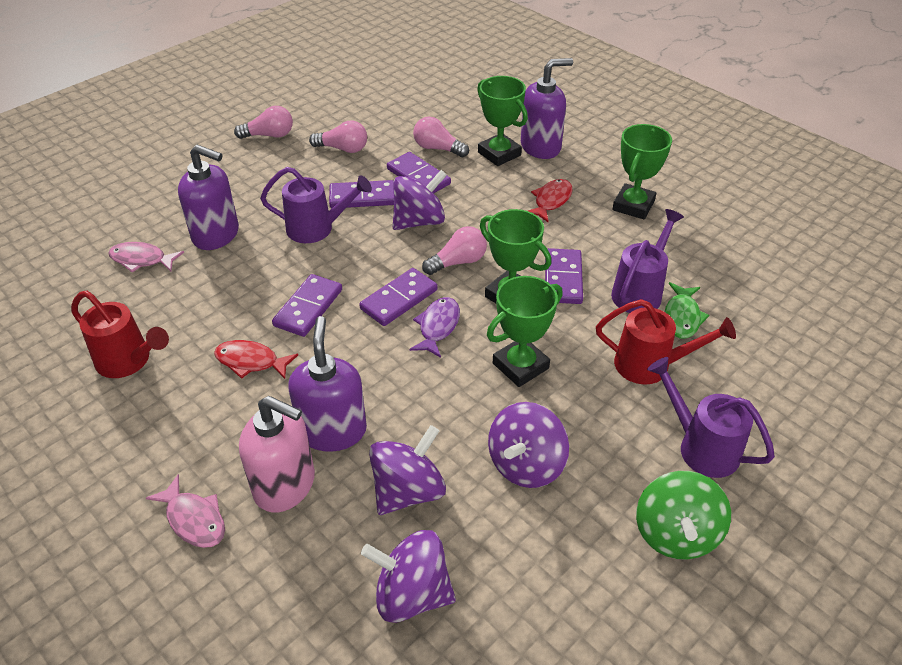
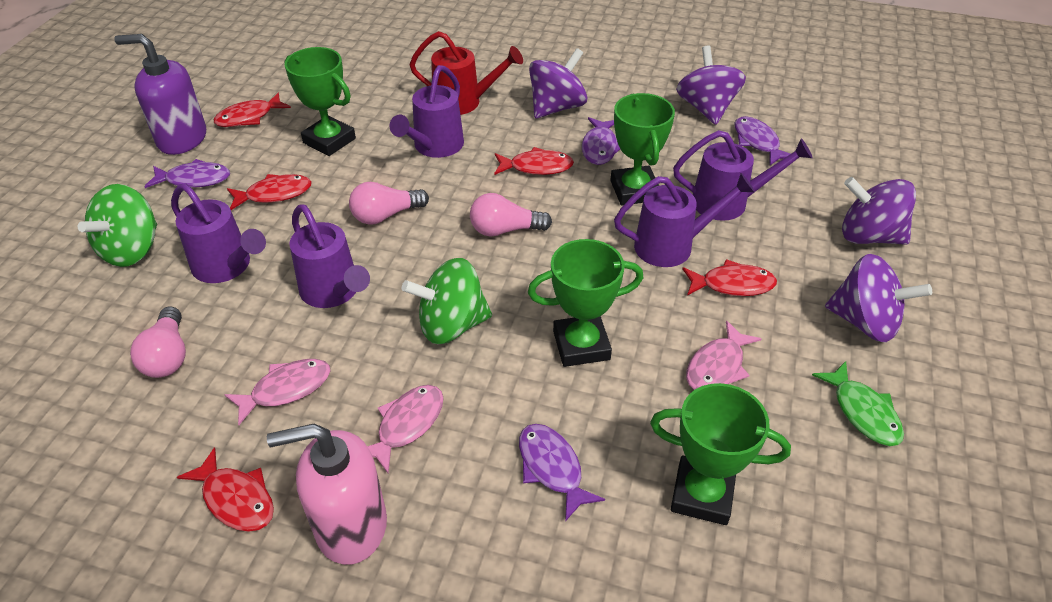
green spinning top: [636,471,731,560] = 1 -> [78,184,157,267] [402,258,492,344] = 2
pink fish: [108,242,184,272] [146,474,225,548] = 2 -> [224,359,330,425] [367,385,444,473] [686,320,761,390] = 3
pink light bulb: [234,106,293,139] [309,121,367,153] [413,117,469,157] [422,226,487,275] = 4 -> [130,306,186,378] [349,182,429,225] [470,193,552,236] = 3
purple domino: [272,274,342,337] [329,180,394,208] [359,268,438,326] [387,152,451,193] [545,248,583,304] = 5 -> none = 0
purple fish: [409,297,460,358] = 1 -> [144,159,230,188] [519,424,605,522] [582,117,620,165] [734,116,790,165] = 4
purple soap dispenser: [178,145,239,250] [288,316,367,452] [521,58,573,159] = 3 -> [114,34,206,155] = 1
purple watering can: [260,167,372,243] [611,209,684,313] [647,357,775,478] = 3 -> [171,183,266,283] [289,204,370,308] [389,65,464,158] [614,173,755,267] [673,130,812,221] = 5
red fish: [214,340,298,379] [528,179,573,223] = 2 -> [177,447,274,532] [214,93,291,127] [227,174,312,210] [494,147,574,175] [682,259,777,296] = 5
red watering can: [71,291,169,378] [596,299,736,385] = 2 -> [409,31,523,115] = 1

